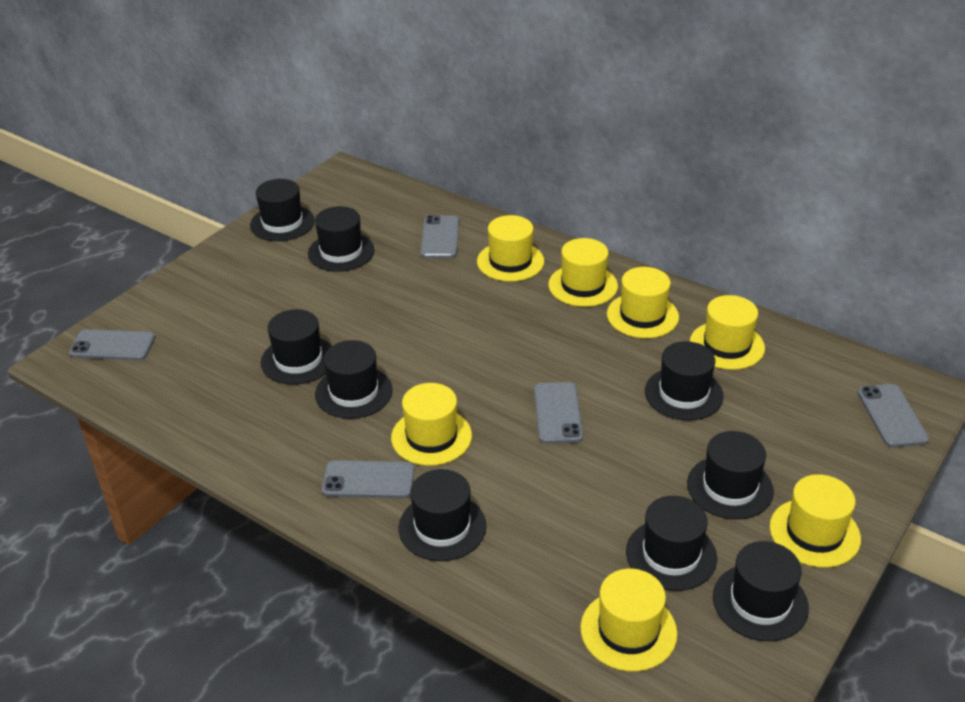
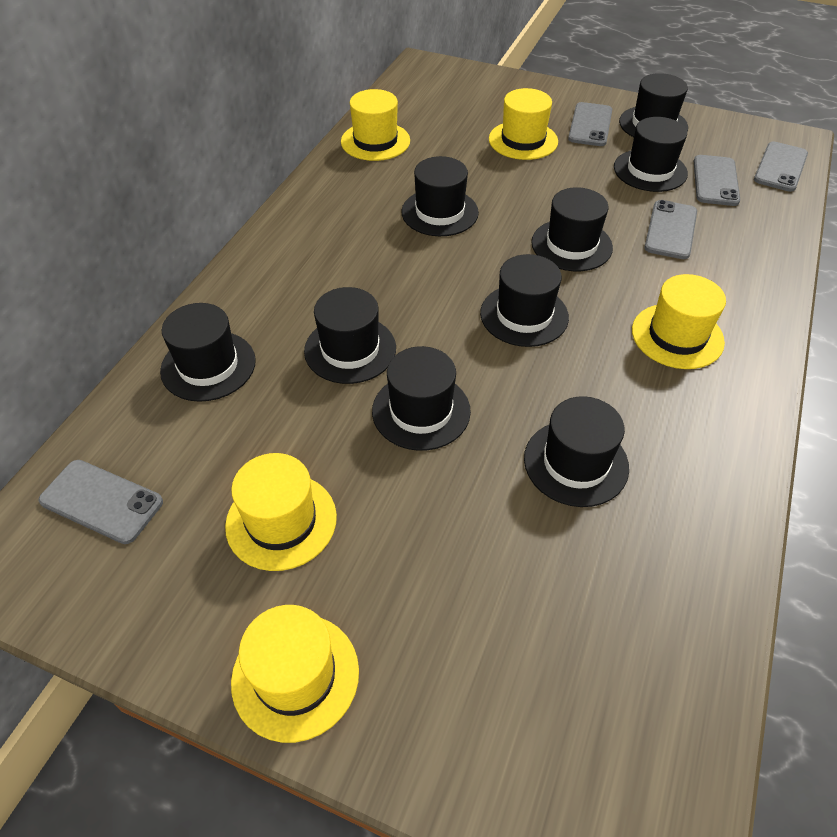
yellow hat: [391,383,472,466] [477,215,544,282] [549,238,618,307] [580,569,677,672] [607,267,679,338] [690,295,765,370] [770,474,861,568] = 7 -> [225,453,337,571] [231,605,359,743] [341,89,410,161] [489,88,558,160] [632,274,726,369] = 5

